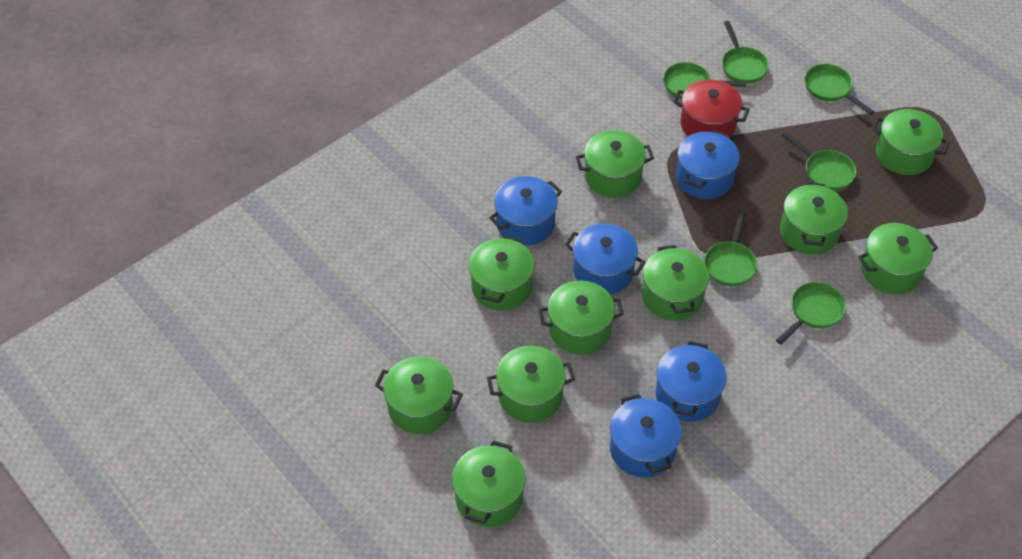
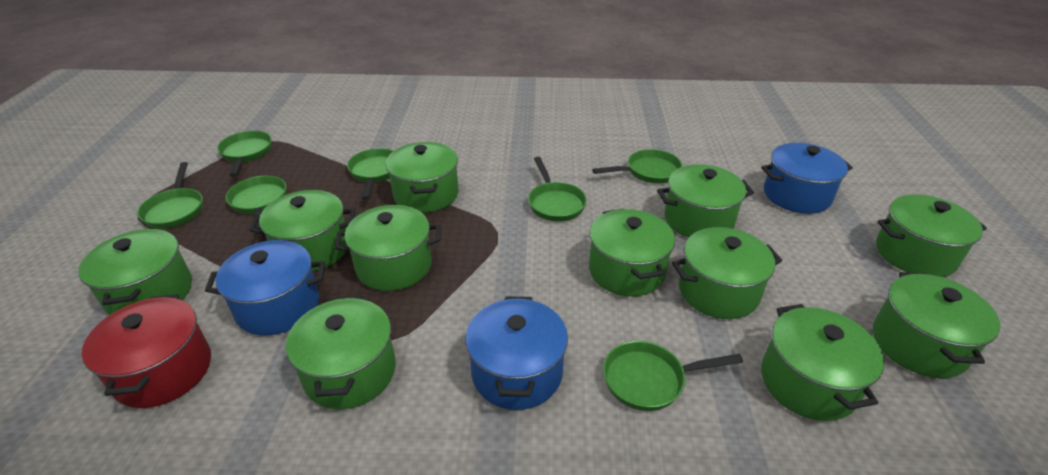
blue pot: [489,176,562,246] [565,224,645,295] [610,394,682,477] [655,341,727,422] [676,130,740,199] = 5 -> [205,240,326,336] [466,296,568,410] [761,143,853,214] = 3
green pan: [663,62,746,99] [704,210,757,286] [722,21,769,84] [776,282,846,344] [782,132,857,191] [805,64,874,115] = 6 -> [137,162,203,229] [217,131,272,177] [225,176,287,229] [347,148,393,200] [528,157,587,222] [592,149,683,183] [603,341,743,411] = 7
green pot: [375,357,463,434] [452,441,525,527] [469,235,535,310] [487,346,575,423] [538,281,624,355] [575,130,654,198] [642,245,709,321] [780,182,848,255] [858,223,938,294] [872,109,950,175] = 10 -> [78,228,192,315] [249,190,356,271] [286,296,396,409] [335,205,441,291] [386,142,459,213] [589,209,675,297] [657,164,754,238] [672,227,782,319] [761,304,884,421] [873,272,1000,378] [876,194,987,277] = 11

